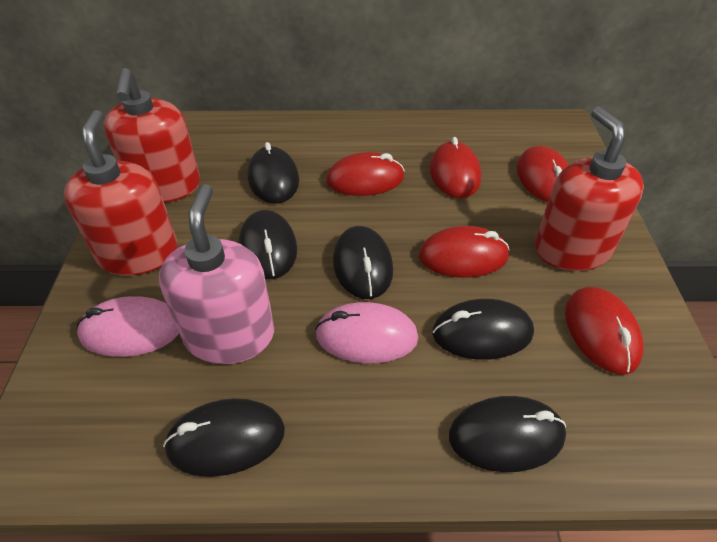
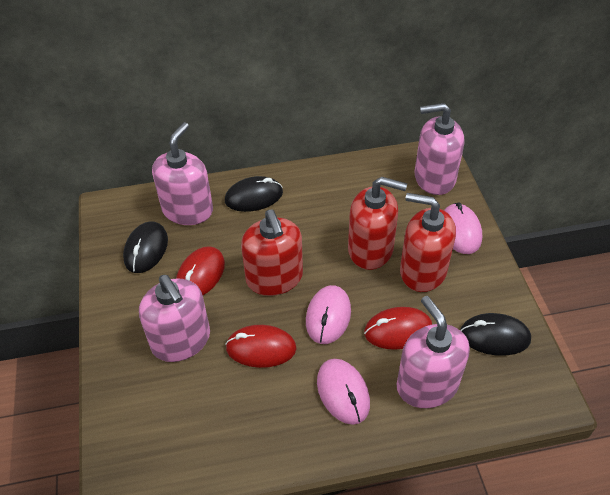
black mouse: [163,398,285,477] [239,210,297,279] [248,142,299,204] [333,226,393,299] [432,299,534,360] [449,396,566,472] = 6 -> [123,221,168,273] [225,176,283,212] [460,313,531,356] = 3
pink mouse: [77,296,179,357] [315,302,418,363] = 2 -> [306,285,351,344] [317,359,370,425] [444,202,482,254] = 3
pink soap dispenser: [159,184,274,364] = 1 -> [139,275,210,362] [152,122,213,225] [397,296,470,408] [415,103,464,195] = 4
red mouse: [326,152,405,196] [419,226,510,278] [430,137,481,198] [517,146,569,202] [565,287,644,375] = 5 -> [176,246,225,295] [225,325,297,368] [364,307,432,350] = 3

